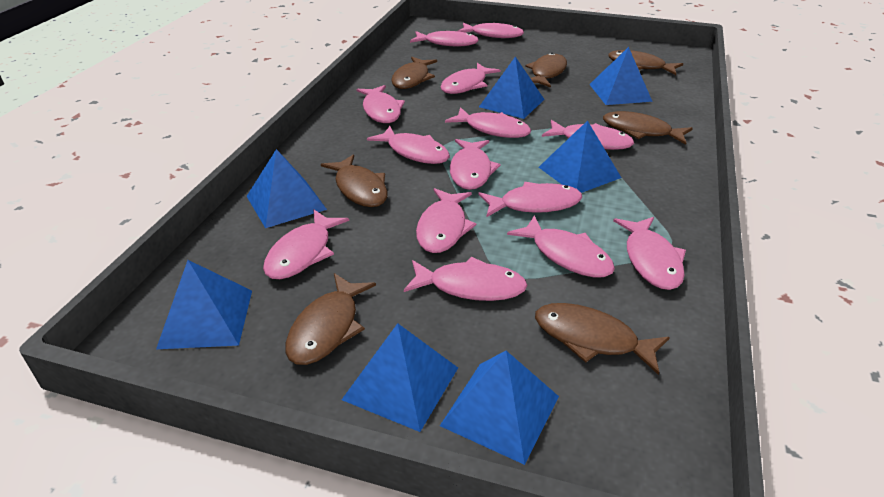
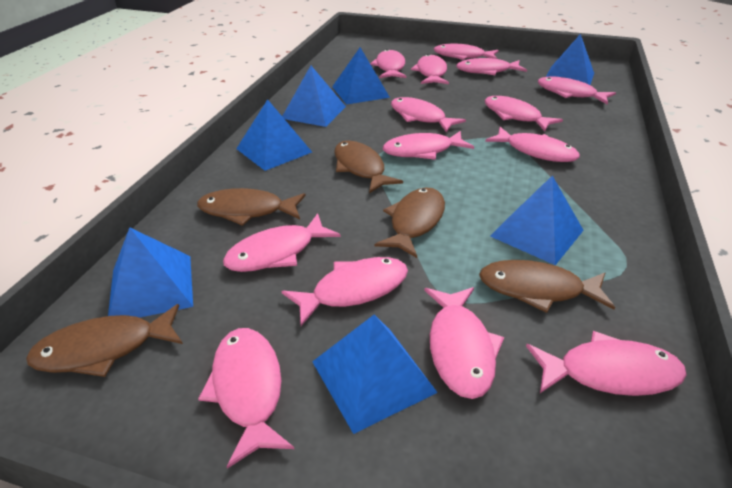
brown fish: [285,273,376,365] [321,155,388,207] [391,57,437,89] [525,53,567,88] [535,303,670,375] [603,111,693,145] [608,50,683,75] = 7 -> [26,304,183,377] [197,188,306,226] [334,141,403,193] [375,188,445,258] [479,260,615,313] = 5

